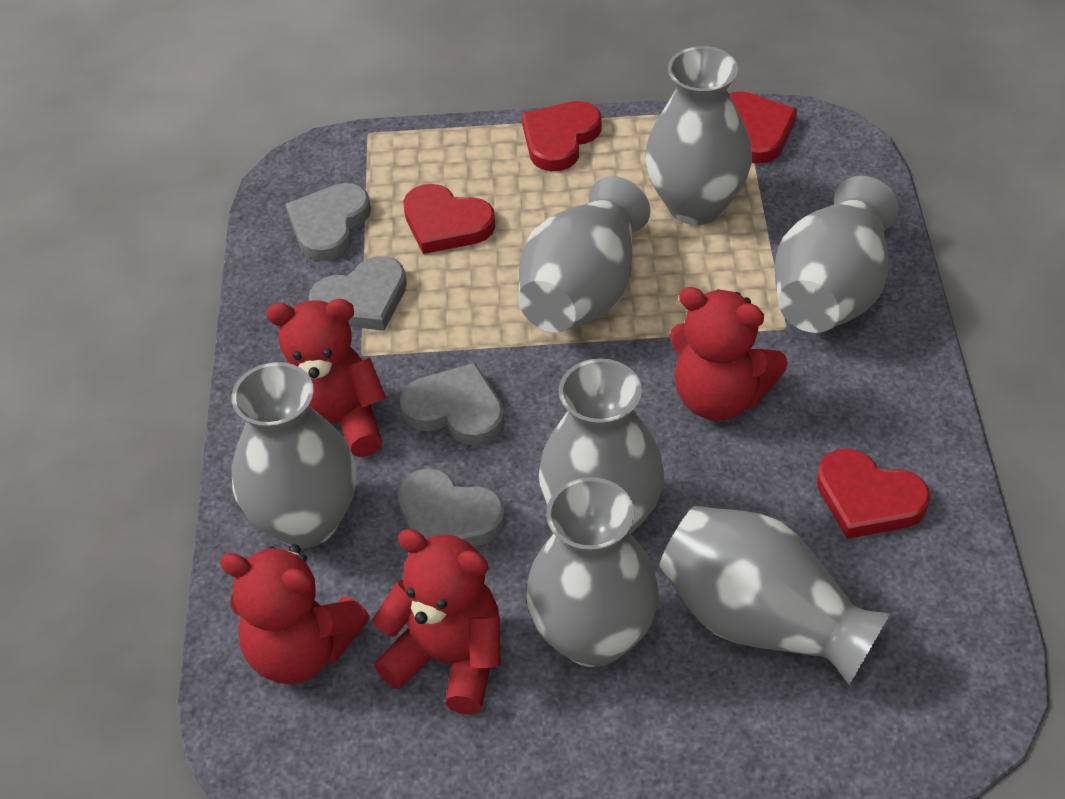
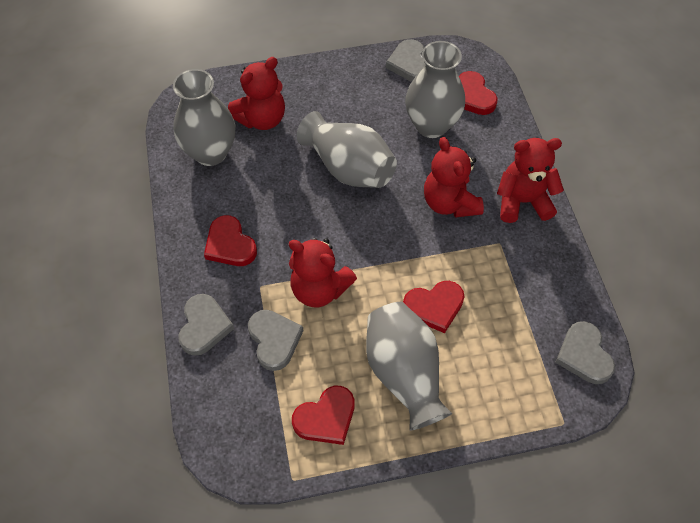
grey vase: [232,362,356,548] [518,176,650,333] [526,477,659,667] [539,358,665,534] [645,46,752,225] [659,506,891,685] [774,176,899,333] = 7 -> [173,69,236,166] [297,111,397,188] [366,302,452,431] [405,41,465,138] = 4

